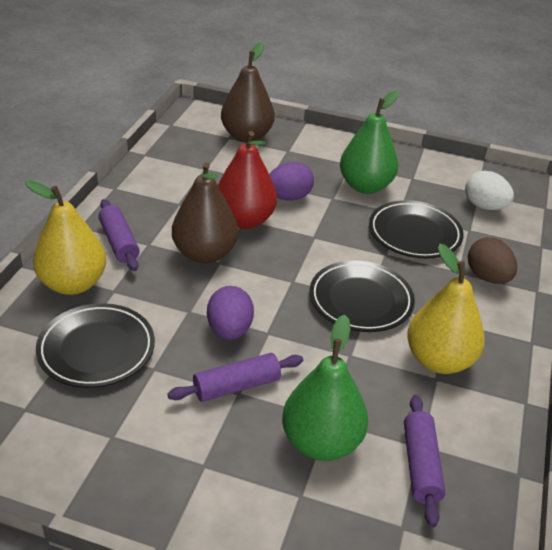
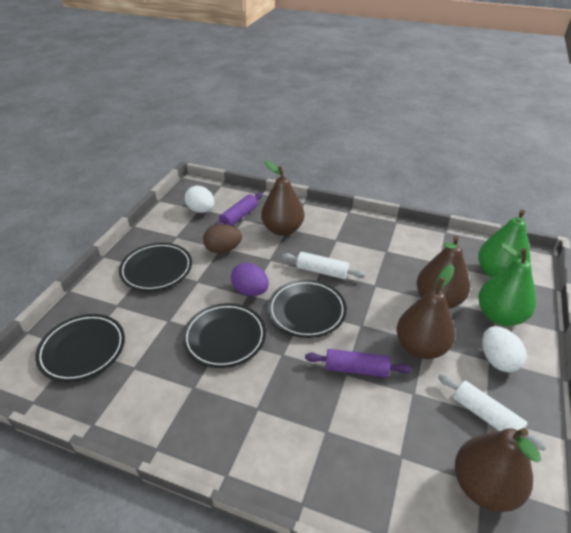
black plate: [36,303,155,388] [309,260,415,332] [369,200,464,259] = 3 -> [35,314,125,382] [119,243,192,291] [183,303,266,368] [268,280,347,338] = 4
brown pear: [172,162,238,264] [221,42,275,142] = 2 -> [261,160,304,236] [396,264,455,359] [416,236,470,309] [455,428,541,512] = 4
purple egg: [207,286,254,340] [269,162,314,201] = 2 -> [231,262,269,296] = 1
purple rolling pin: [99,199,140,271] [167,353,303,402] [404,395,445,527] = 3 -> [215,193,263,226] [305,349,411,377] = 2
red pear: [218,131,277,229] = 1 -> none = 0
white egg: [465,171,514,210] = 1 -> [185,186,215,213] [482,326,527,372] = 2
white rolling pin: none = 0 -> [282,252,365,279] [438,374,547,451] = 2
yellow pear: [25,180,106,295] [407,244,485,374] = 2 -> none = 0

